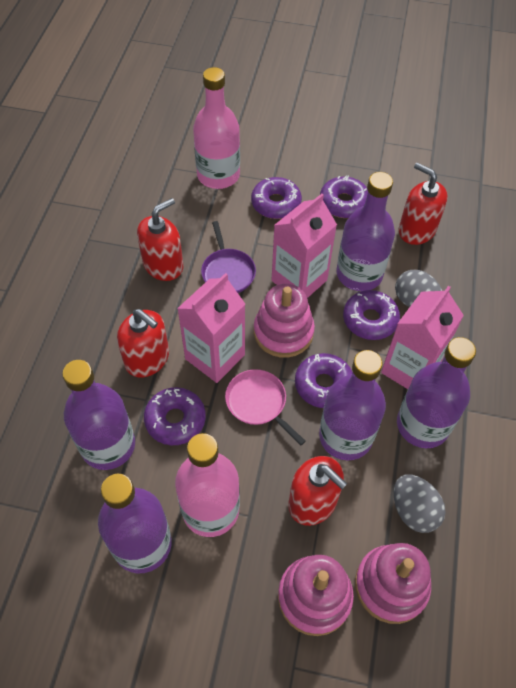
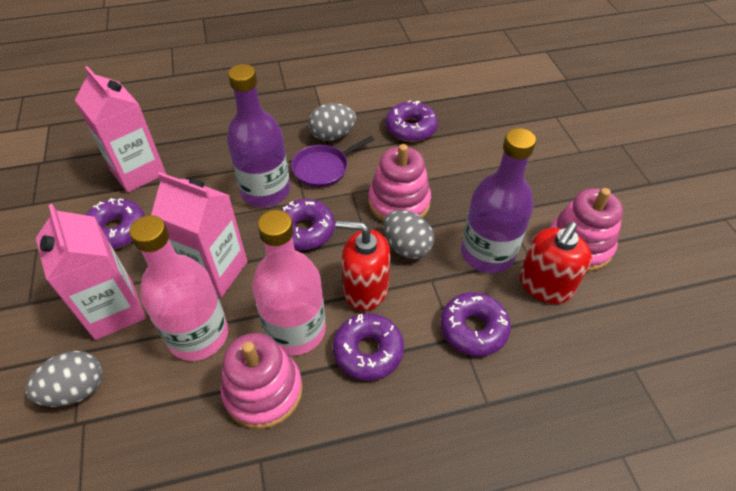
grey egg: [394,474,446,533] [395,270,442,307] = 2 -> [25,351,103,407] [308,103,356,141] [383,210,434,259] = 3
pink pan: [225,369,306,445] = 1 -> none = 0
purple bottle: [62,360,135,470] [98,474,172,574] [319,350,386,460] [336,172,395,291] [397,337,476,448] = 5 -> [227,64,290,207] [461,128,536,273] = 2
red soap dispenser: [117,309,169,378] [137,198,183,281] [288,456,347,526] [399,163,448,245] = 4 -> [336,221,391,311] [520,222,592,304] = 2

